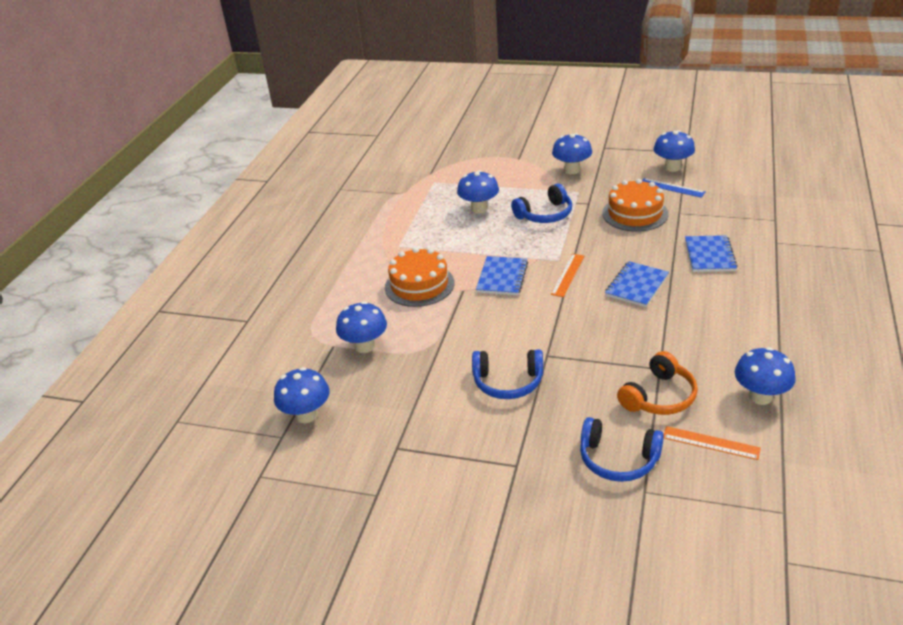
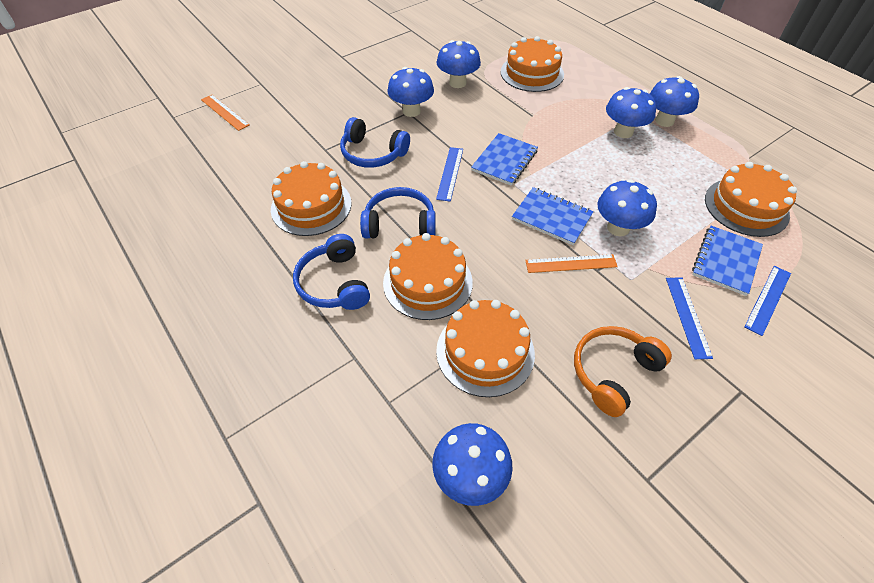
blue ruler: [642,178,705,198] = 1 -> [436,147,463,202] [666,277,713,359] [744,266,791,336] = 3
orange cake: [385,247,454,307] [603,179,669,232] = 2 -> [271,161,352,236] [383,233,473,320] [436,300,535,397] [500,36,564,92] [705,162,797,237] = 5

